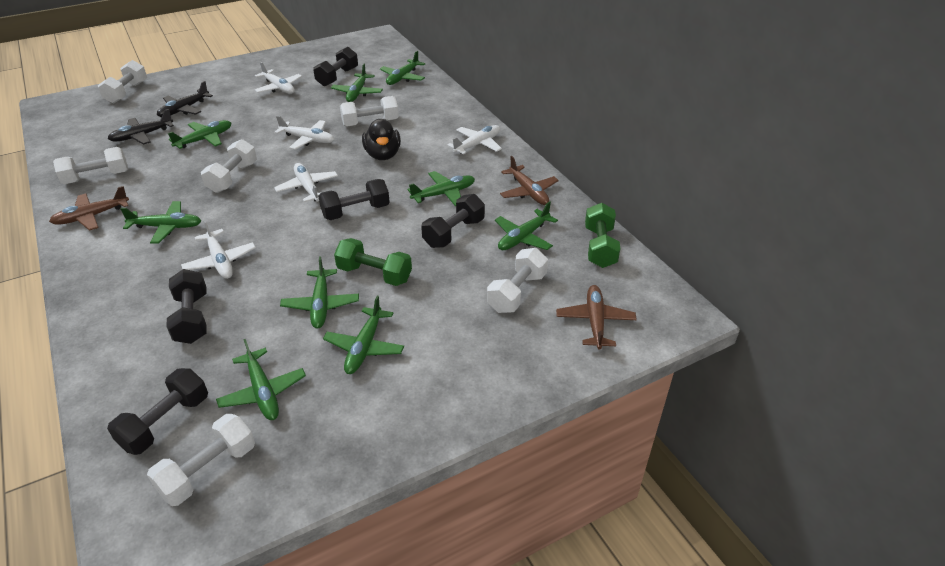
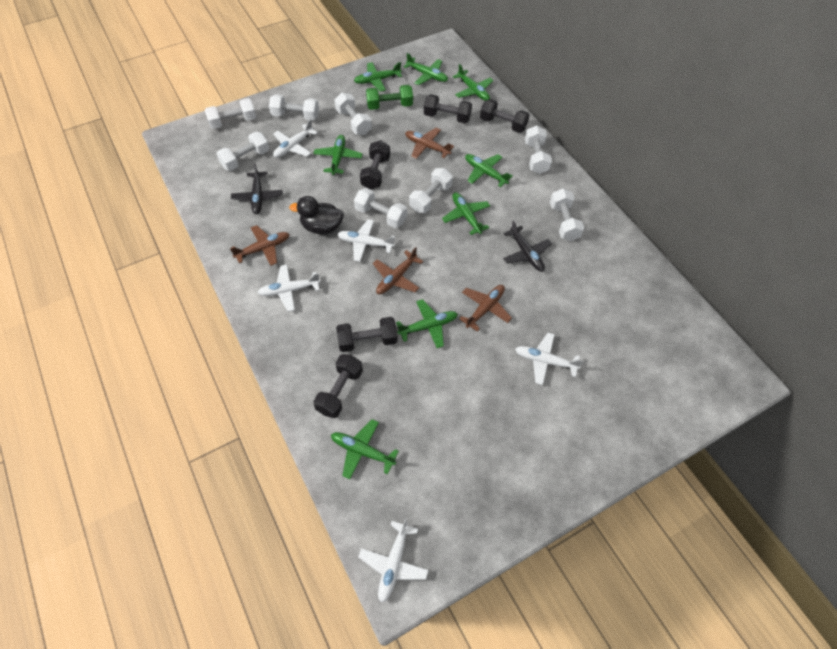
brown plane: [49,186,129,231] [500,156,559,205] [556,285,637,350] = 3 -> [230,225,290,266] [373,247,423,294] [405,128,454,159] [459,285,512,332] = 4
green dumbbell: [334,238,412,286] [585,203,620,268] = 2 -> [366,85,413,110] = 1
green plane: [120,201,201,243] [168,120,231,149] [216,339,306,420] [280,256,359,329] [323,296,404,374] [331,63,383,102] [380,51,425,85] [408,171,475,206] [495,201,558,250] = 9 -> [313,135,362,175] [331,419,399,479] [354,62,402,92] [396,299,458,348] [404,53,448,85] [442,192,490,235] [453,64,493,101] [465,154,513,187] = 8
white dumbbell: [53,147,128,184] [98,60,147,103] [147,414,255,506] [201,139,257,193] [340,96,399,127] [487,248,548,313] = 6 -> [205,98,256,129] [216,131,269,171] [269,94,319,121] [334,93,372,135] [354,188,407,228] [409,168,453,213] [525,125,552,174] [550,188,584,241] = 8

